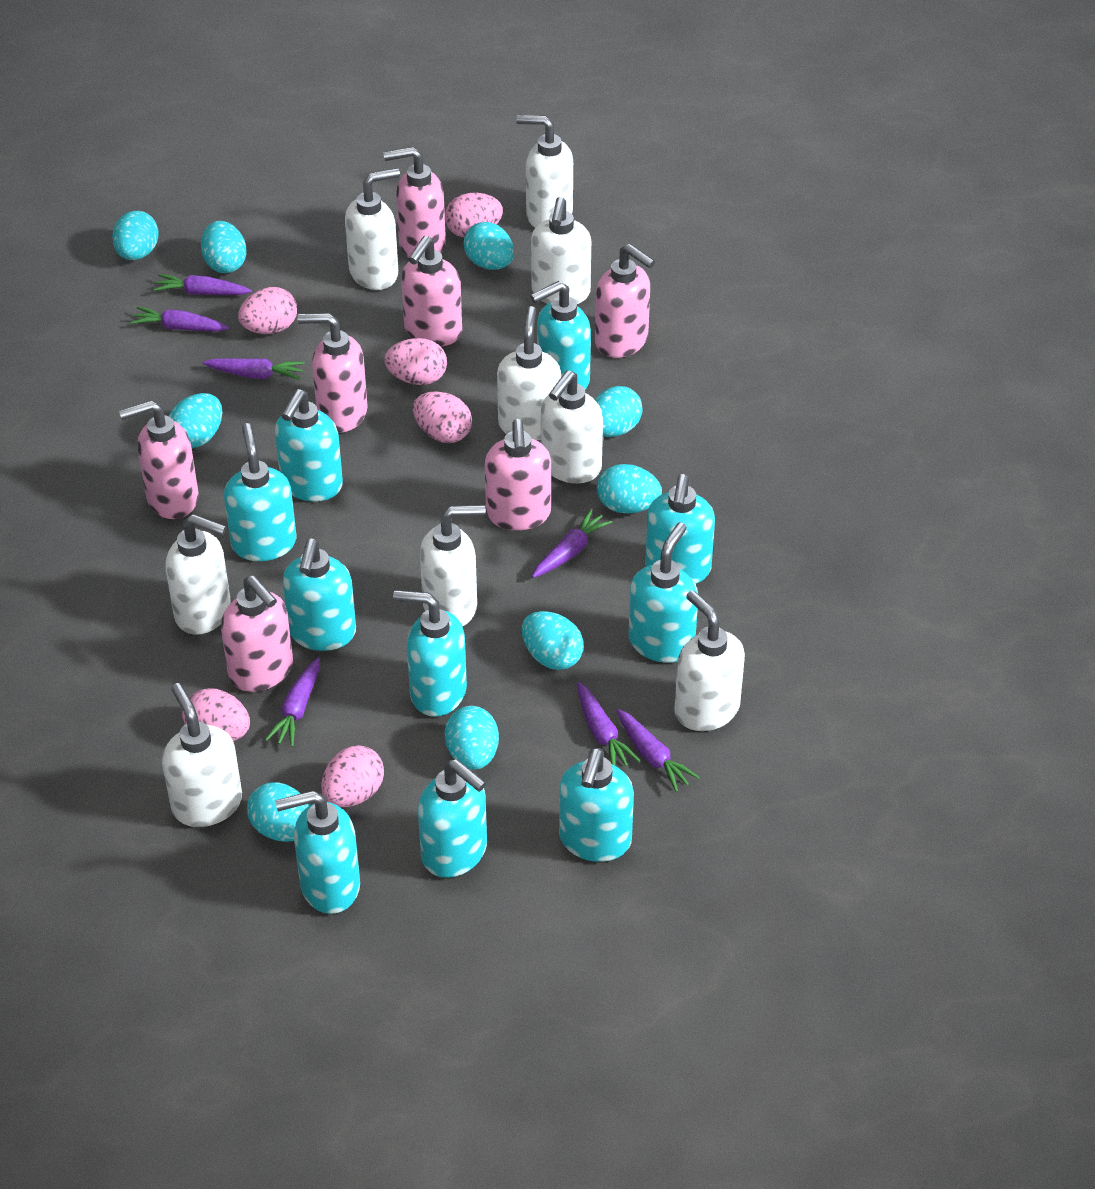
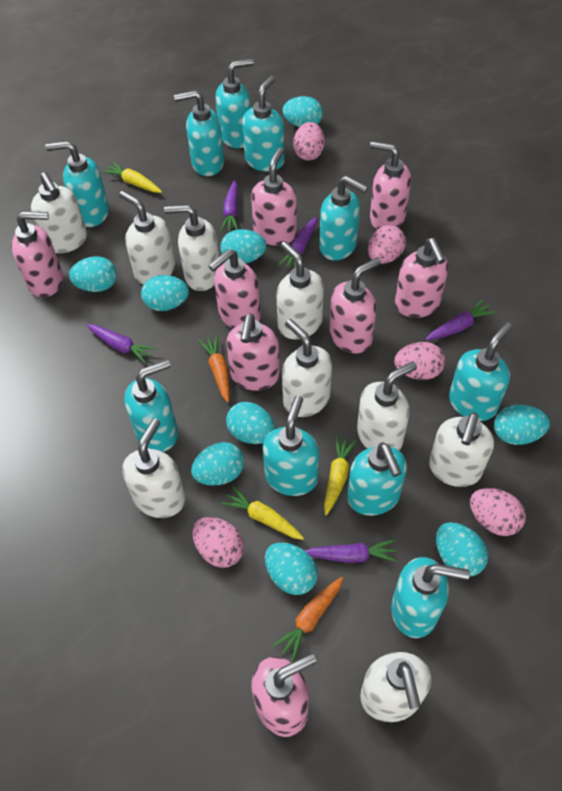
orange carrot: none = 0 -> [198,335,230,403] [273,577,343,661] = 2
pink egg: [182,688,250,741] [238,287,297,334] [321,745,384,807] [384,338,447,385] [413,391,472,443] [445,193,503,237] = 6 -> [192,517,244,568] [293,122,325,161] [368,225,406,264] [394,342,446,380] [470,488,526,536] = 5
pink soap dispenser: [119,400,199,519] [221,576,293,692] [297,313,368,432] [383,147,446,258] [401,236,462,347] [485,419,551,530] [595,244,655,358] = 7 -> [12,211,63,298] [209,249,261,328] [227,313,280,391] [251,147,297,246] [252,653,316,737] [329,258,381,353] [370,141,411,230] [395,238,448,318] = 8
purple carrot: [130,307,230,331] [153,274,252,295] [202,358,304,380] [265,657,320,747] [532,509,612,578] [577,682,640,766] [616,709,700,792] = 7 -> [86,324,157,364] [220,180,238,232] [279,217,317,268] [305,539,398,563] [425,299,495,340] = 5
yellow carrot: none = 0 -> [102,161,162,193] [221,486,304,540] [324,435,357,515] = 3

